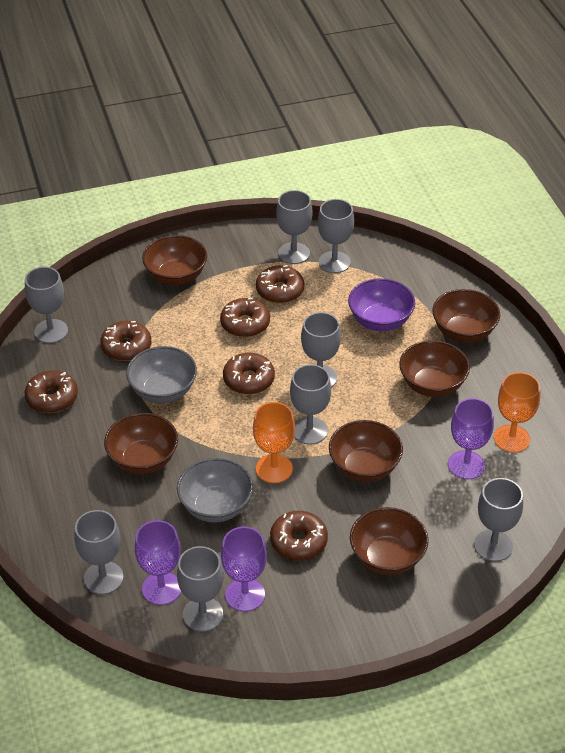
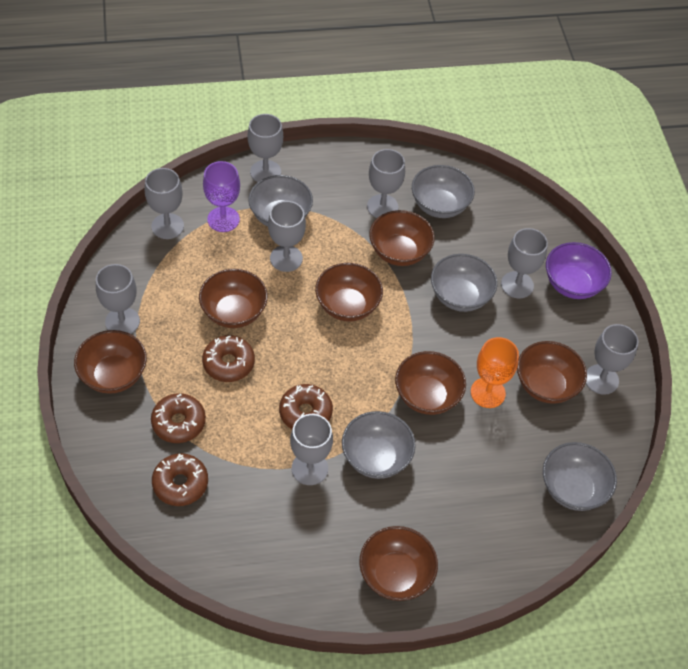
brown bowl: [104,413,178,474] [142,235,207,286] [329,420,403,482] [350,507,429,575] [399,340,470,397] [432,289,500,343] = 6 -> [74,330,147,394] [199,269,268,328] [315,263,383,322] [359,526,438,601] [369,210,435,266] [395,351,466,415] [517,341,587,404] = 7
brown donut: [25,370,78,413] [100,321,151,361] [220,298,270,337] [223,353,275,394] [256,265,305,303] [270,511,328,561] = 6 -> [151,393,206,443] [152,453,208,506] [202,335,255,382] [279,384,333,429] = 4
grey bowl: [126,346,197,403] [177,458,253,523] = 2 -> [248,175,313,227] [342,411,416,479] [412,165,475,218] [431,254,498,312] [543,442,617,511] = 5
orange goblet: [253,402,295,483] [494,372,540,453] = 2 -> [471,337,519,408] = 1
purple goblet: [135,520,181,605] [221,527,267,612] [448,398,494,479] = 3 -> [203,161,240,232] = 1

